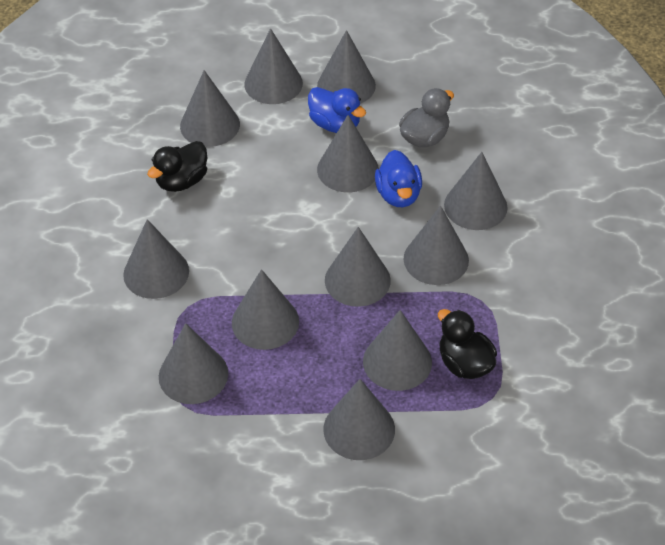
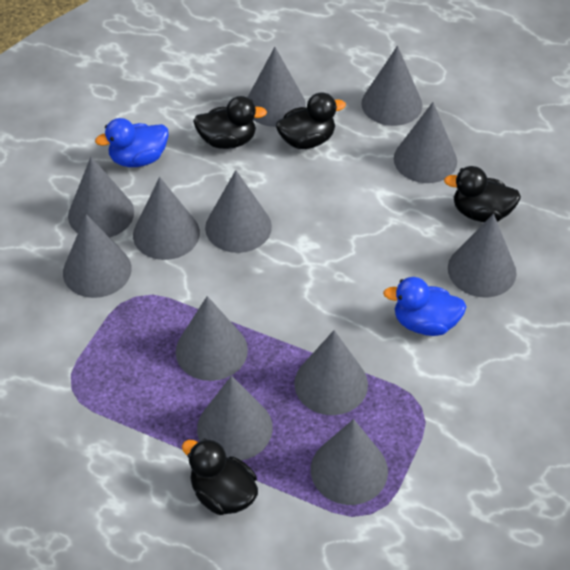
black duck: [147,141,207,192] [438,309,497,379] = 2 -> [182,438,258,515] [193,96,267,149] [276,92,346,149] [444,166,521,222] = 4
grey duck: [399,88,454,148] = 1 -> none = 0

